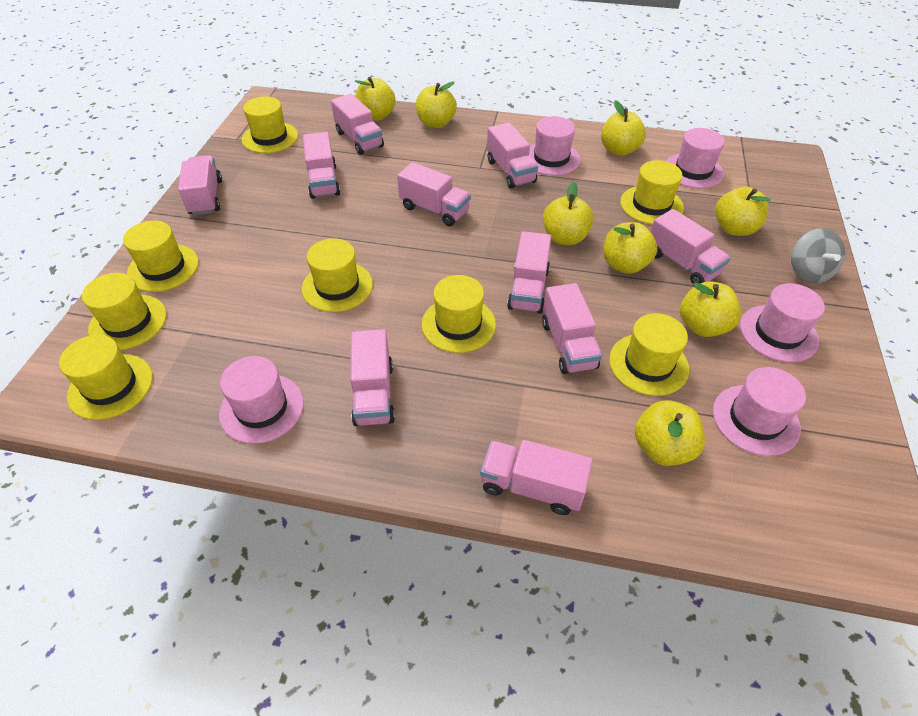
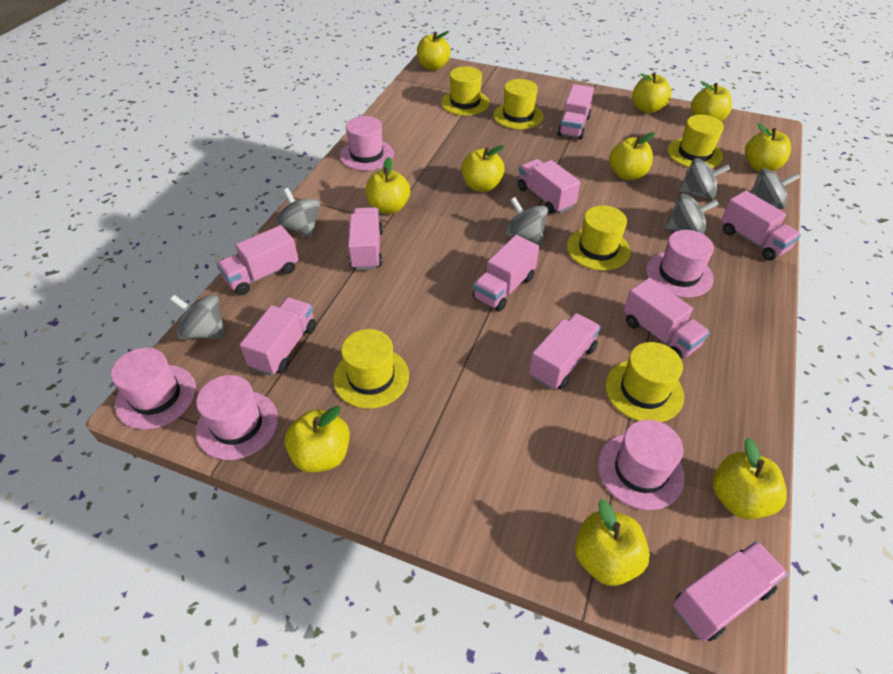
grey spinning top: [791,228,845,283] = 1 -> [170,295,226,340] [276,188,320,238] [506,197,548,246] [665,193,719,234] [678,158,730,200] [750,168,800,209] = 6
yellow apple: [355,77,395,121] [416,81,457,128] [543,182,594,245] [601,100,646,156] [603,222,657,274] [635,400,705,466] [680,281,741,337] [715,187,771,236] = 8 -> [285,406,350,473] [366,157,410,214] [417,31,451,70] [461,145,505,192] [575,499,650,586] [609,132,655,180] [632,72,671,113] [691,81,732,121] [713,438,787,519] [745,124,791,171] = 10
yellow hat: [59,335,153,420] [82,273,167,350] [123,220,199,292] [242,96,298,153] [302,238,373,312] [422,275,496,353] [609,313,689,396] [620,160,684,225] = 8 -> [333,329,409,409] [441,66,490,116] [493,79,543,129] [567,205,631,271] [605,342,684,422] [668,115,724,168] = 6

